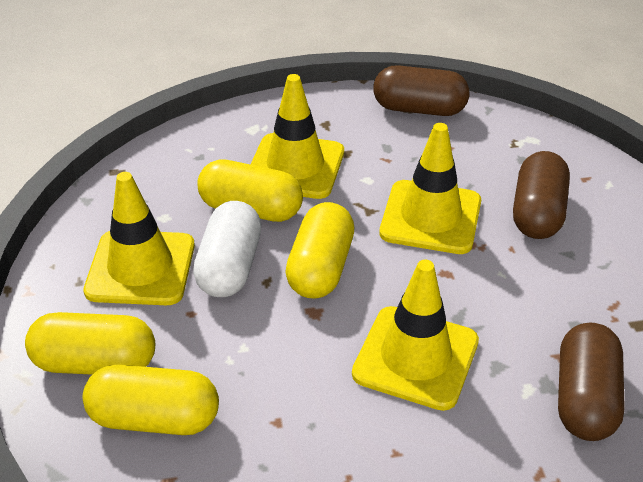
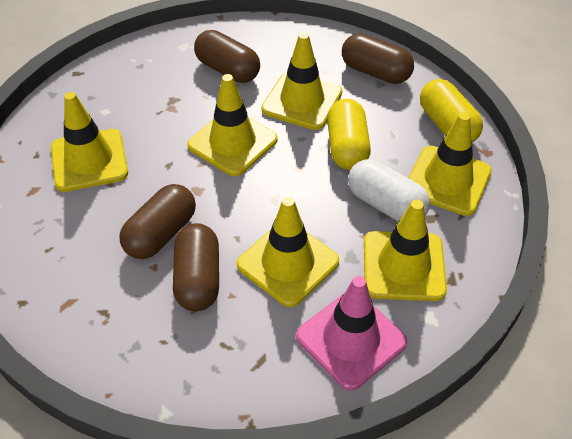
brown capsule: [373,65,469,116] [513,151,570,239] [558,323,625,441] = 3 -> [119,184,196,259] [173,223,219,311] [194,30,260,83] [342,34,414,84] = 4
pink traffic cone: none = 0 -> [296,276,407,390] = 1
yellow capsule: [25,312,155,375] [83,364,219,435] [197,159,303,222] [285,202,354,298] = 4 -> [327,99,371,170] [420,79,483,142] = 2
yellow traffic cone: [84,172,195,305] [250,74,344,199] [352,260,479,411] [379,123,481,254] = 4 -> [51,92,128,192] [187,74,278,176] [237,197,339,307] [262,32,342,130] [364,200,447,301] [409,112,492,216] = 6

